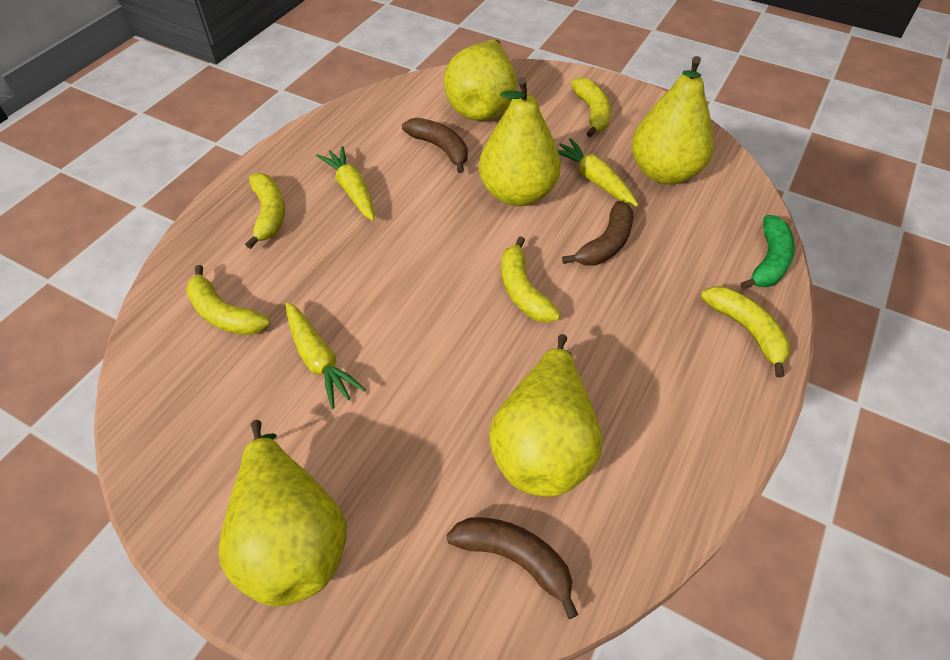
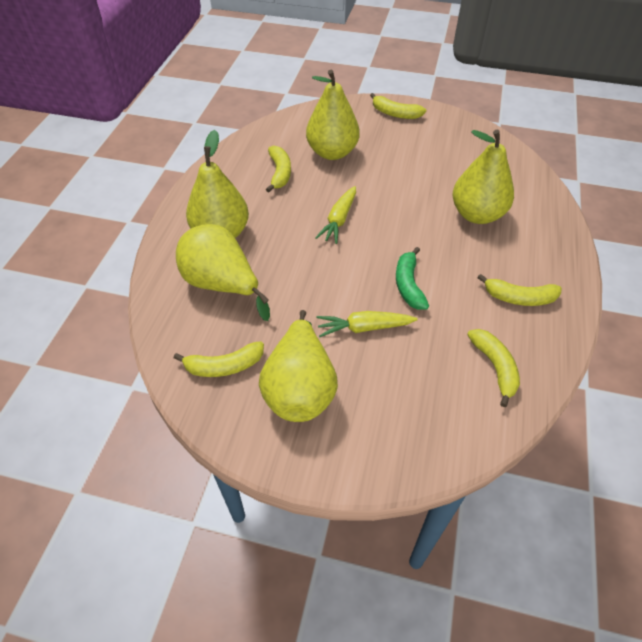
brown banana: [402,118,468,173] [446,517,579,619] [562,201,634,266] = 3 -> none = 0
yellow carrot: [286,302,366,409] [316,146,375,221] [557,138,639,207] = 3 -> [315,186,356,244] [316,311,418,337] = 2

